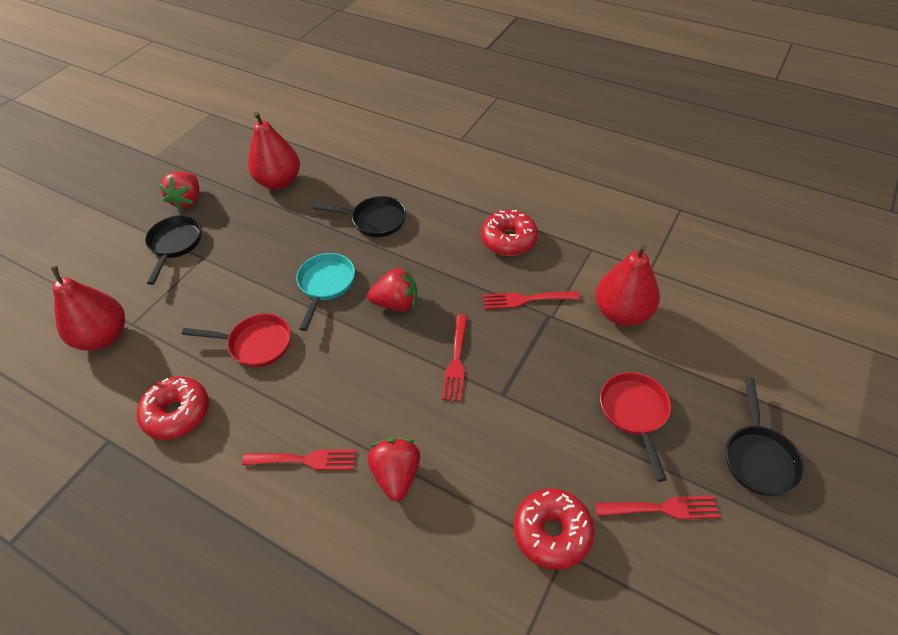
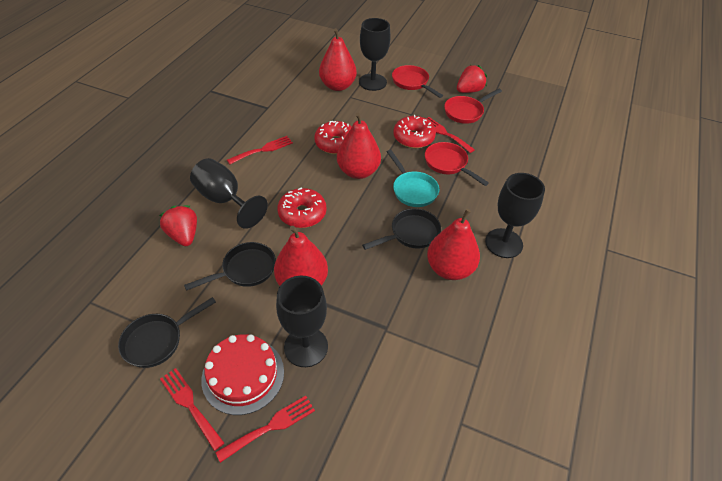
black goblet: none = 0 -> [190,158,268,229] [276,276,328,367] [359,18,391,91] [485,173,545,258] = 4
red cake: none = 0 -> [201,334,284,415] = 1
red pan: [181,313,291,367] [600,372,671,482] = 2 -> [392,65,443,98] [425,142,489,186] [444,89,502,124] = 3
red pear: [51,265,125,351] [248,112,300,190] [595,244,660,326] = 3 -> [274,226,328,286] [319,28,357,91] [337,113,381,179] [427,209,480,280] = 4
red strawberry: [158,172,199,211] [367,267,417,311] [368,437,420,501] = 3 -> [159,205,197,246] [457,65,487,93] = 2

